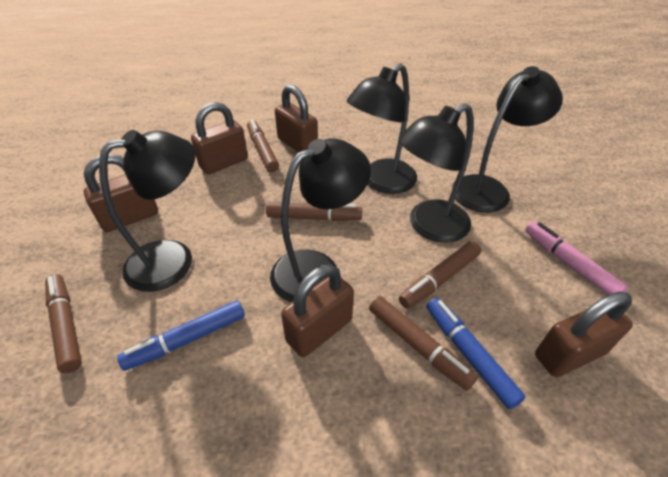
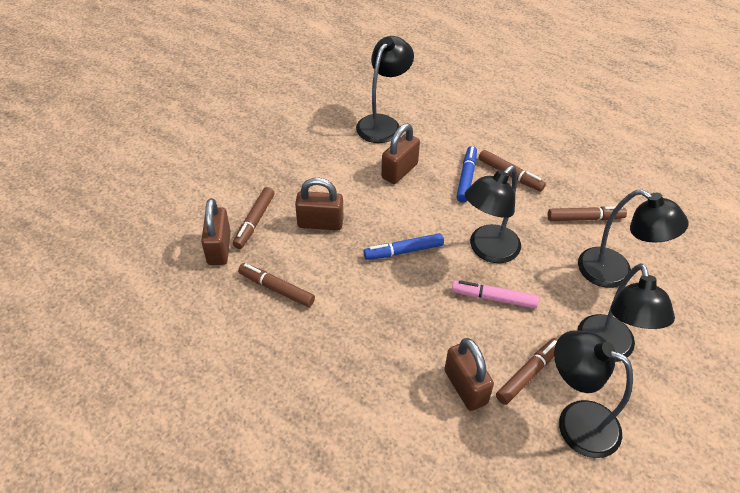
brown padlock: [83,154,158,232] [191,102,248,175] [275,85,318,153] [281,264,354,357] [535,291,633,377] = 5 -> [201,198,231,265] [295,177,343,230] [381,123,420,184] [444,338,494,411] = 4

